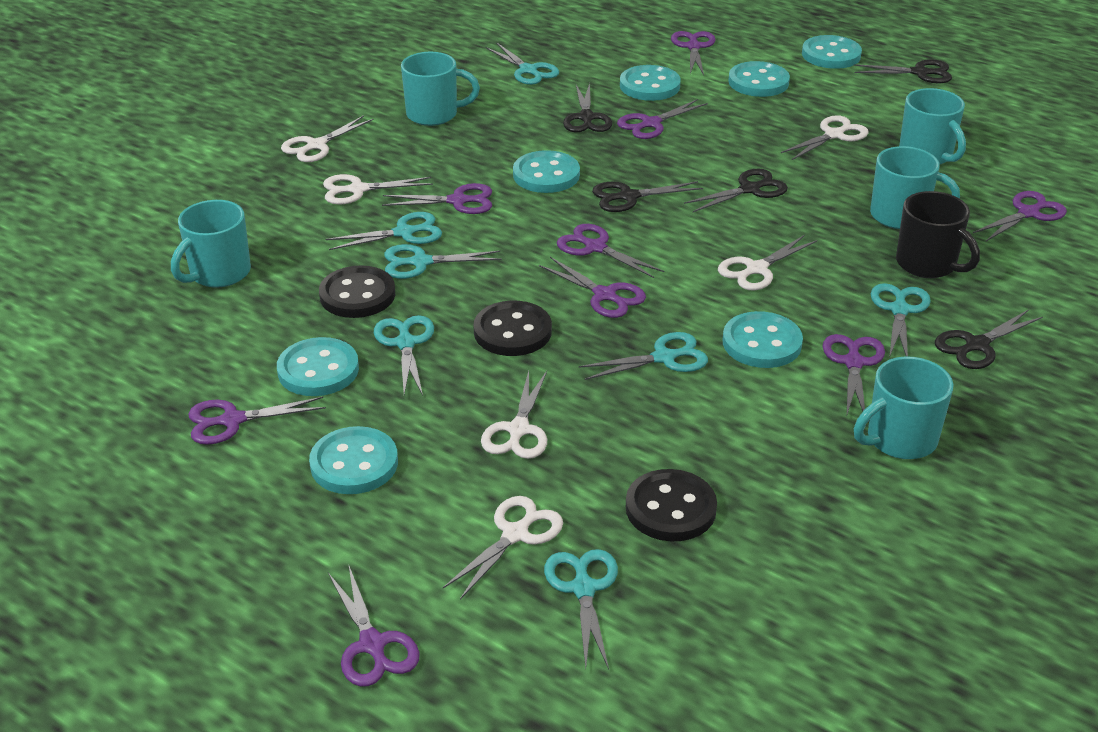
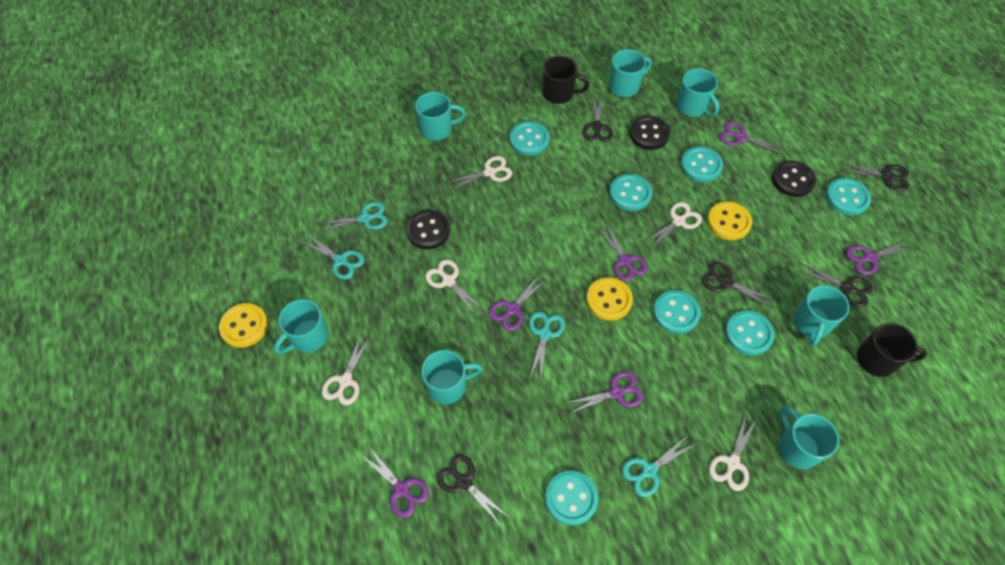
black mug: [896,191,980,278] = 1 -> [542,56,589,104] [857,323,927,377] = 2
purple scissors: [188,397,326,445] [328,566,420,687] [382,183,492,214] [539,257,646,318] [557,224,664,278] [617,99,708,139] [671,31,716,75] [822,334,885,414] [973,191,1067,241] = 9 -> [360,448,429,518] [489,274,547,331] [566,371,644,414] [598,222,648,281] [720,122,784,155] [846,240,915,275] = 6
turquoise mug: [171,200,251,288] [401,52,480,126] [854,356,954,459] [870,146,960,229] [899,88,966,165] = 5 -> [274,299,329,354] [415,92,466,141] [421,350,483,404] [609,49,652,97] [677,68,719,117] [779,406,839,469] [794,285,849,346] = 7
turquoise scissors: [325,212,442,250] [374,315,434,396] [384,244,502,279] [486,42,559,85] [544,549,618,669] [579,332,708,380] [871,283,931,357] = 7 -> [300,234,364,280] [318,202,388,232] [529,311,565,381] [622,434,695,497] = 4
white scissors: [281,115,374,162] [323,174,433,205] [443,496,563,600] [481,371,547,459] [718,235,817,290] [781,115,869,160] = 6 -> [322,334,370,405] [425,259,485,316] [446,156,512,190] [643,202,702,249] [709,414,757,491] = 5
yellow button: none = 0 -> [219,303,268,348] [586,277,633,320] [707,201,752,240] = 3

